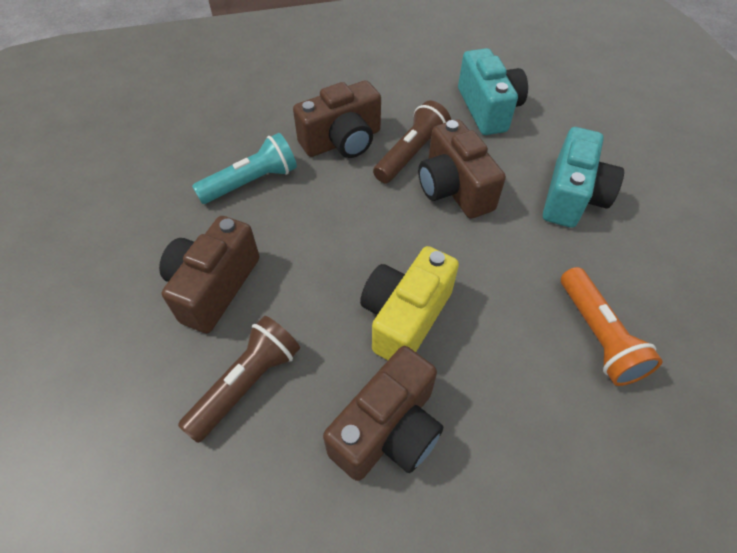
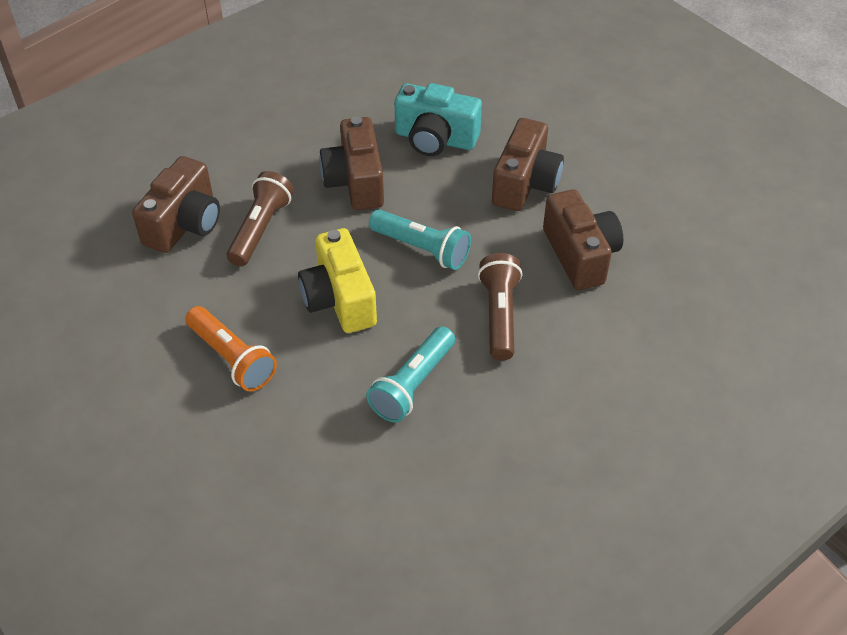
turquoise camera: [458,48,528,135] [543,127,624,228] = 2 -> [394,83,482,156] = 1
turquoise flashlight: [192,133,297,204] = 1 -> [366,326,455,422] [369,210,471,270] = 2

